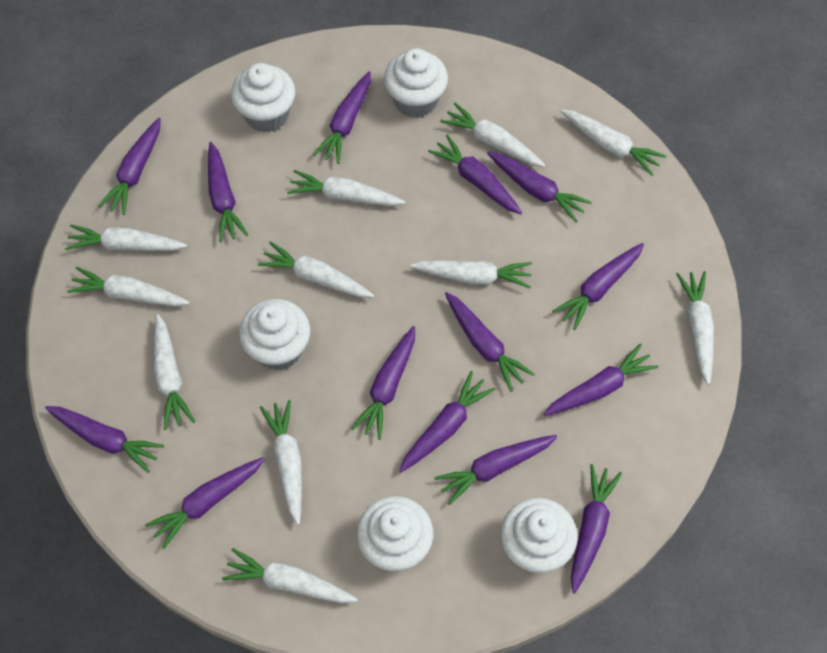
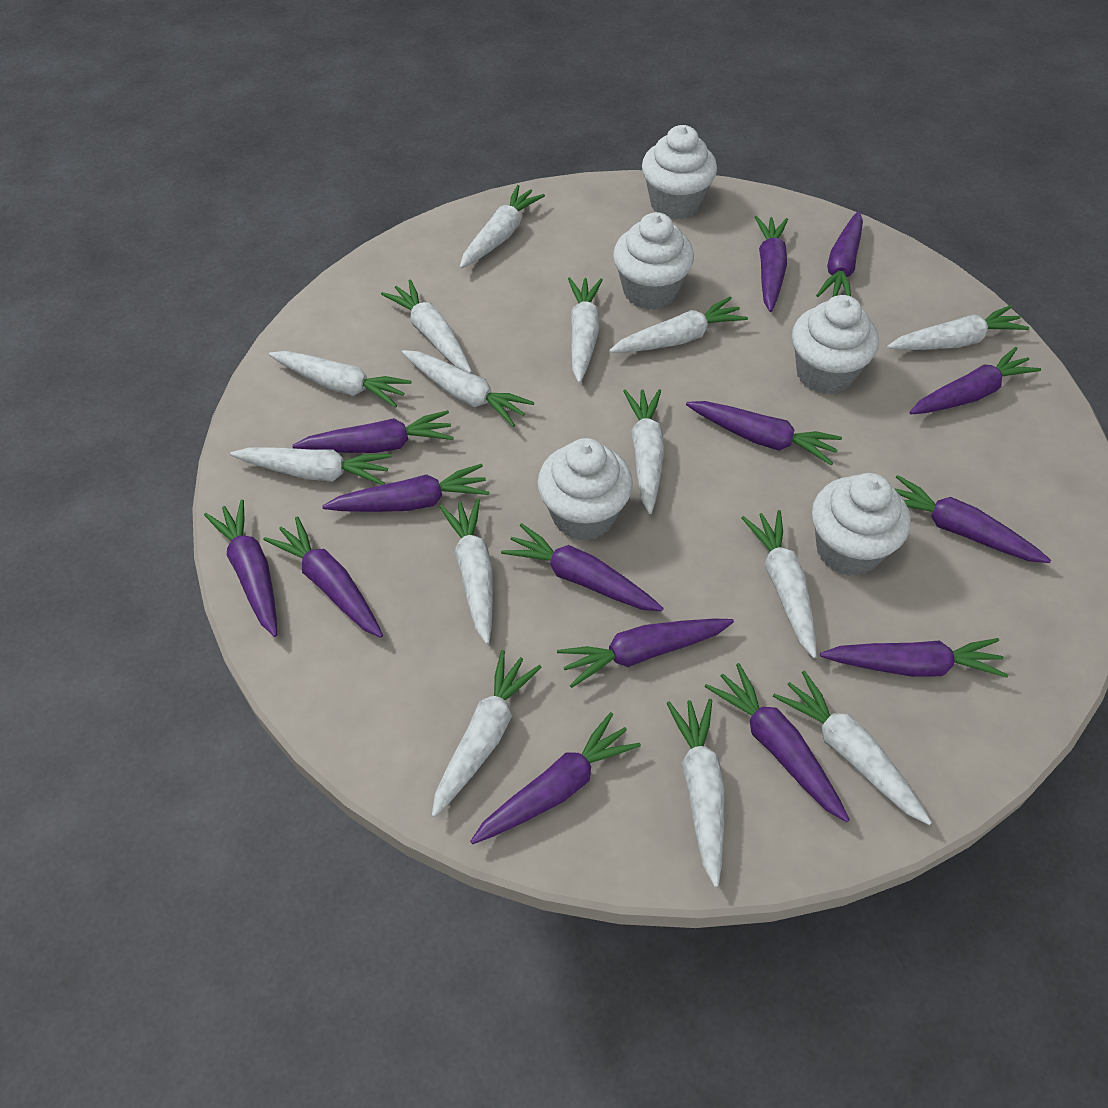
white carrot: [65,224,187,251] [67,267,189,306] [154,314,195,430] [222,548,358,603] [258,241,374,297] [260,400,302,525] [287,170,405,206] [410,260,532,288] [440,103,545,167] [561,109,666,176] [676,271,714,385] = 11 -> [230,447,392,485] [269,351,411,408] [381,279,472,373] [402,350,534,427] [432,650,542,817] [439,498,493,644] [460,185,545,269] [568,277,603,383] [609,296,748,353] [624,389,664,514] [667,699,725,887] [742,510,817,658] [773,671,932,825] [887,305,1029,350] = 14

